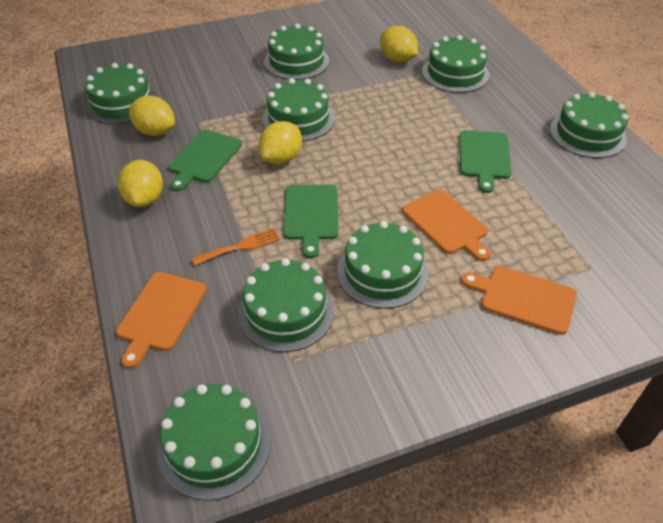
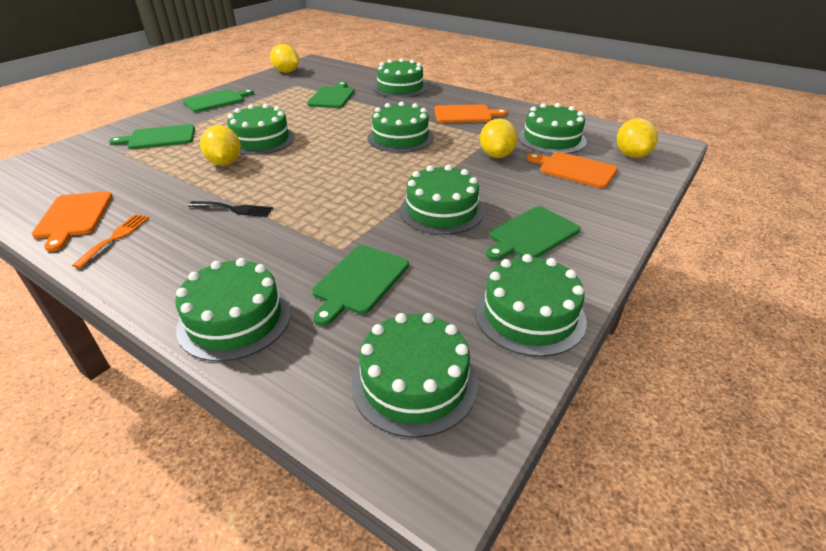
black fork: none = 0 -> [188,201,273,217] = 1
green cutting board: [168,130,242,192] [284,185,339,258] [459,130,511,193] = 3 -> [109,124,195,149] [183,89,254,112] [307,82,355,108] [312,245,409,326] [486,206,580,260] = 5

